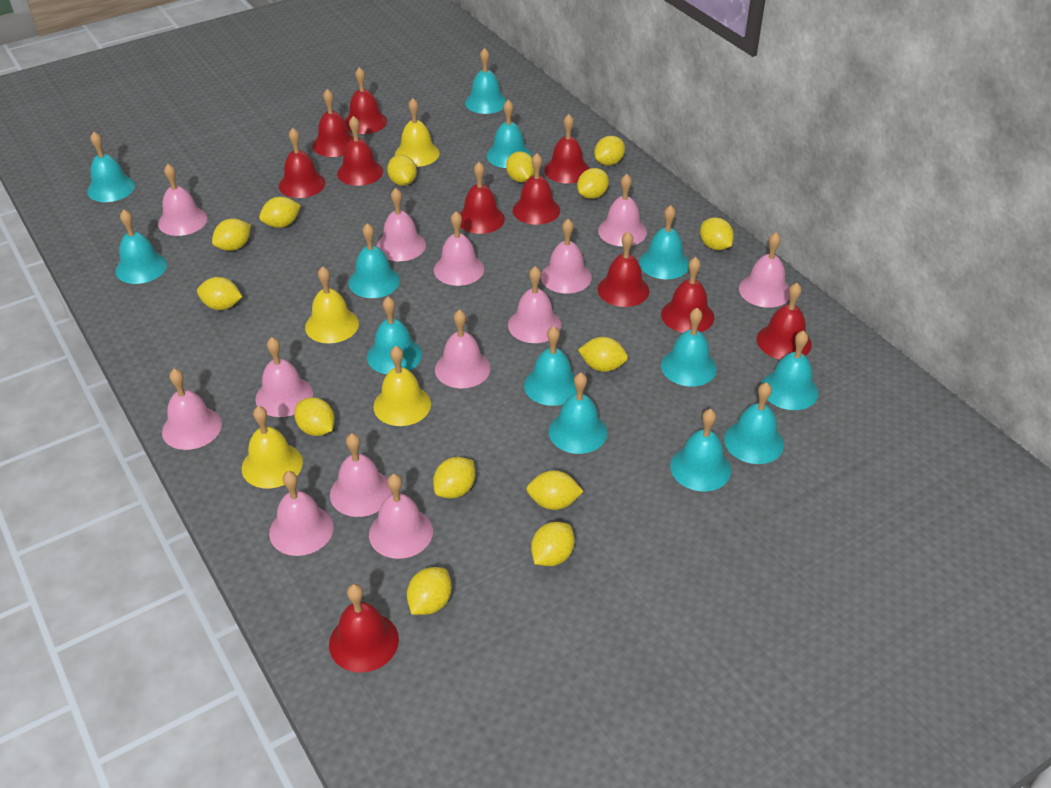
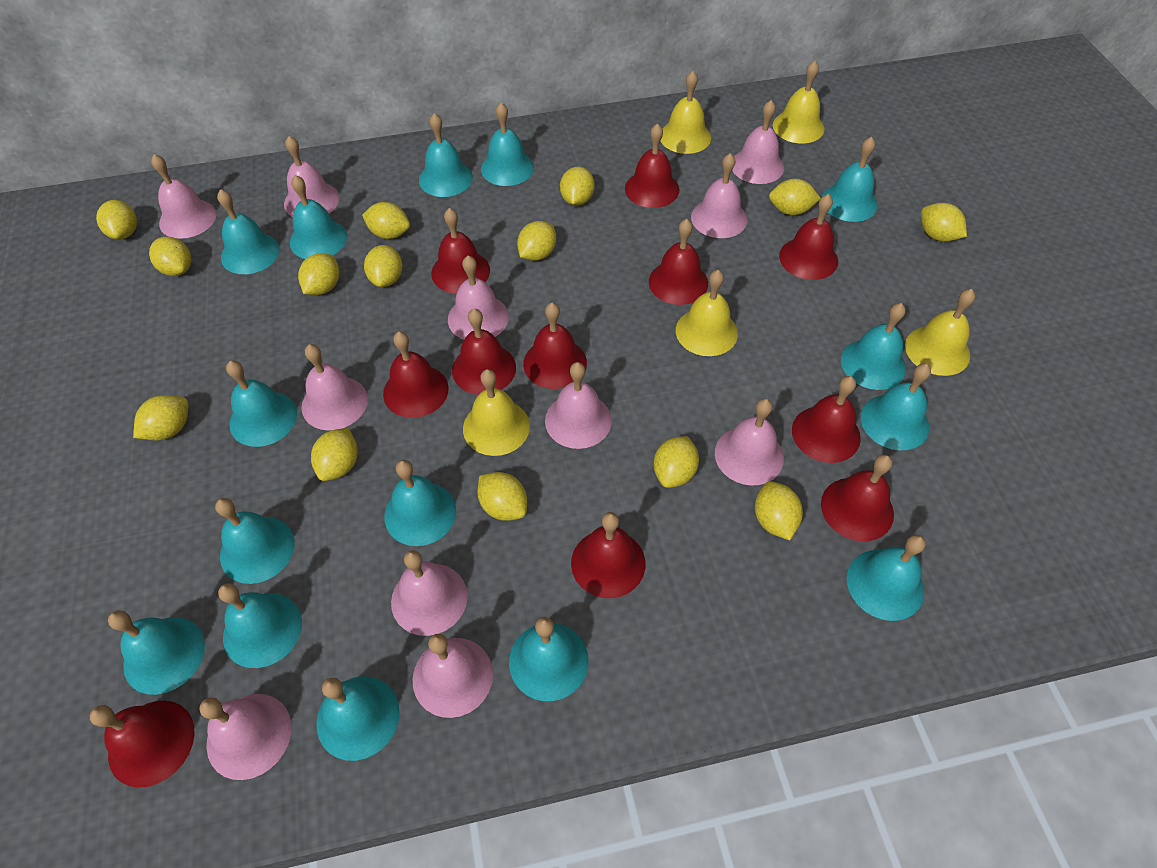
pink bell: [158,164,207,236] [162,369,222,450] [255,337,313,417] [269,471,334,556] [330,433,392,517] [369,474,433,559] [377,188,426,261] [434,211,484,286] [435,309,491,388] [508,266,562,343] [541,219,592,294] [598,174,647,246] [739,232,790,308] = 13 -> [151,154,216,239] [199,694,291,780] [284,136,340,217] [302,344,368,430] [391,550,468,636] [412,634,493,718] [448,256,509,340] [545,362,612,449] [691,153,747,238] [715,399,784,486] [732,100,784,184] = 11
turquoise bell: [87,132,135,202] [115,209,167,284] [349,223,400,298] [367,297,422,374] [465,48,507,114] [486,99,532,168] [524,326,577,406] [549,373,607,454] [639,205,689,279] [661,308,717,387] [670,409,731,491] [724,382,784,464] [762,330,819,410] = 13 -> [108,610,205,695] [215,498,295,584] [217,189,280,274] [218,583,302,668] [226,361,297,447] [290,175,347,259] [316,677,400,761] [385,460,456,546] [419,113,473,197] [481,103,534,186] [509,617,588,701] [822,137,878,222] [841,303,906,390] [847,535,926,621] [861,363,931,450] = 15
yellow bell: [242,406,303,488] [305,266,359,343] [373,346,431,426] [395,98,440,167] = 4 -> [463,369,530,456] [661,71,711,154] [676,270,738,356] [773,61,825,143] [905,289,975,376] = 5

